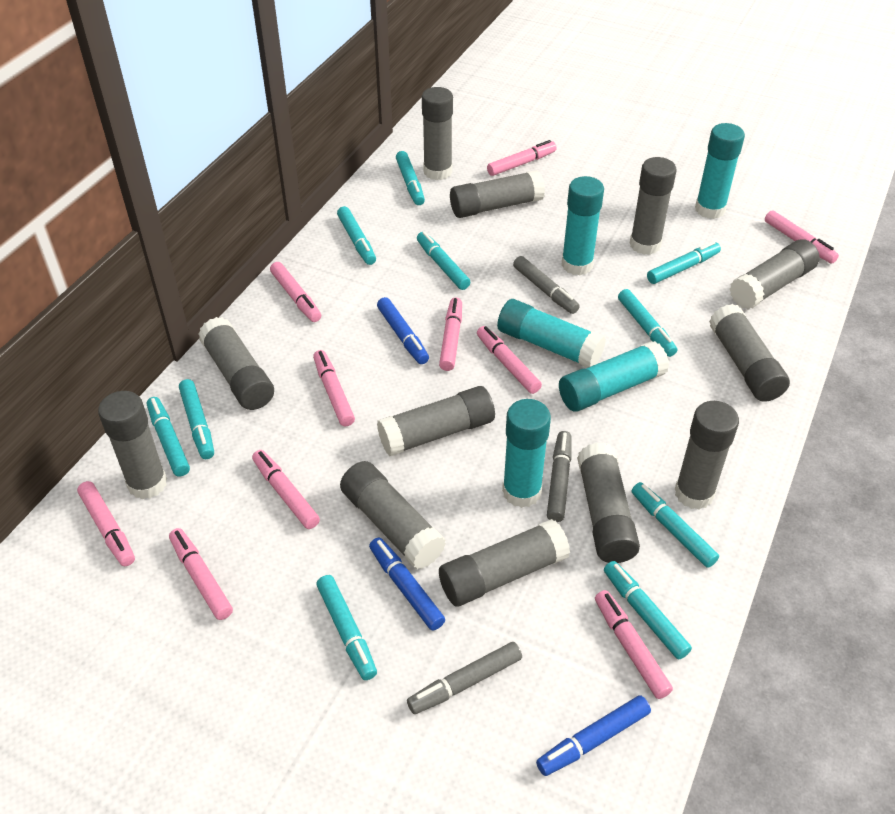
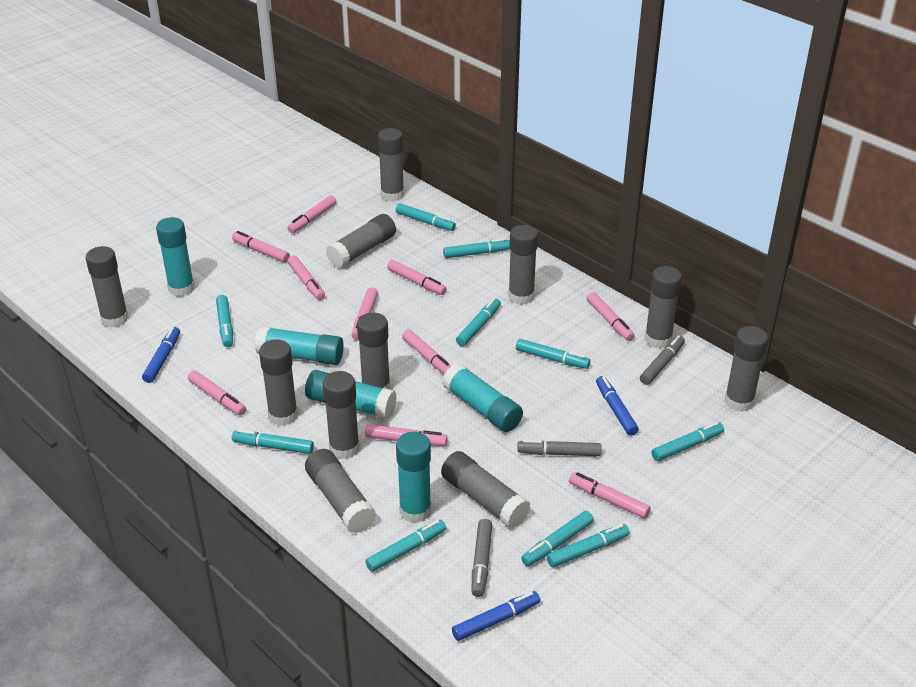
grey glue stick: [98,391,167,499] [198,317,274,410] [340,461,446,569] [377,386,495,456] [422,87,453,180] [439,519,570,606] [450,170,545,218] [577,442,640,563] [630,157,677,255] [675,401,739,510] [709,304,790,402] [730,239,820,309] = 12 -> [85,246,129,327] [259,339,298,426] [305,449,376,533] [323,371,360,459] [326,214,396,268] [357,312,390,389] [378,128,404,201] [441,451,530,528] [508,225,538,305] [645,266,682,348] [725,326,768,412] = 11

